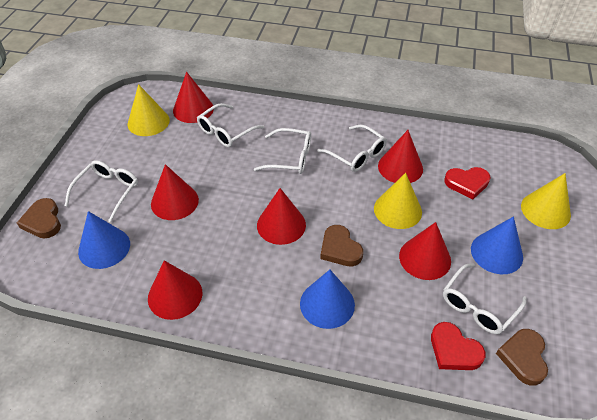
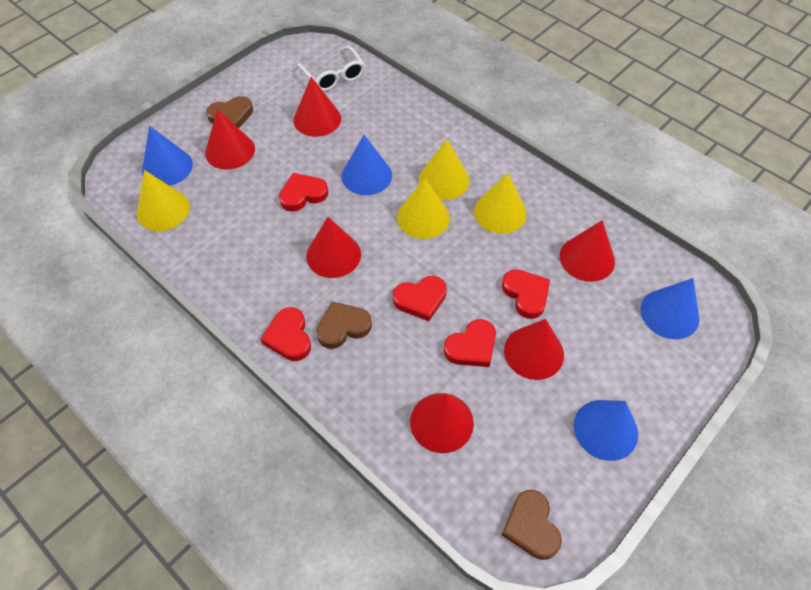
blue cone: [78,211,130,269] [300,270,355,329] [471,216,523,274] = 3 -> [142,126,193,186] [342,135,392,195] [574,400,638,461] [640,278,700,339] = 4
red heart: [431,322,486,370] [444,167,490,200] = 2 -> [261,307,311,361] [279,173,329,212] [393,276,447,321] [444,319,496,367] [502,269,550,319] = 5
white glasses: [65,160,138,223] [197,103,264,147] [254,128,311,174] [317,124,387,172] [443,263,527,334] = 5 -> [297,46,365,91] = 1
yellow cone: [128,84,170,136] [374,173,422,229] [521,173,571,229] = 3 -> [137,170,190,231] [397,178,450,239] [419,139,470,200] [474,173,527,234] = 4

